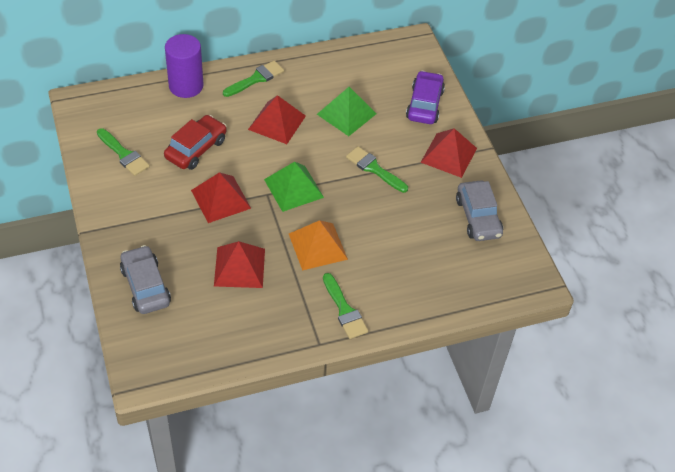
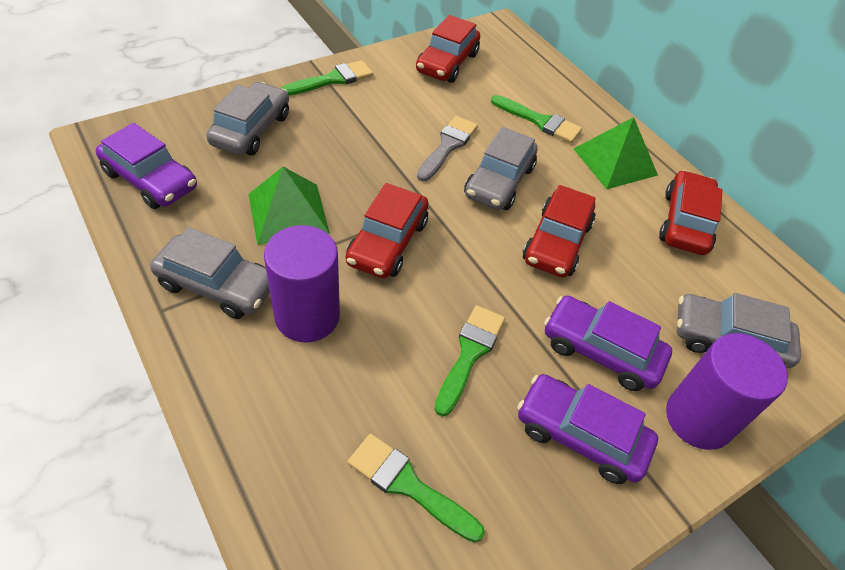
grey brush: none = 0 -> [417,116,478,182] = 1
grey car: [120,245,171,314] [456,180,503,241] = 2 -> [150,227,270,319] [206,82,289,156] [464,127,538,210] [677,293,801,368] = 4
orange pyramid: [289,220,348,271] = 1 -> none = 0
purple car: [406,71,445,124] = 1 -> [96,123,197,209] [517,374,658,484] [544,296,672,391] = 3
purple cylinder: [165,34,204,98] = 1 -> [264,225,340,342] [666,333,788,450] = 2
red car: [164,115,227,170] = 1 -> [346,183,428,279] [416,15,480,83] [523,185,596,277] [659,170,722,255] = 4
red pyramid: [191,172,251,223] [214,241,265,288] [248,95,306,144] [421,128,477,178] = 4 -> none = 0

